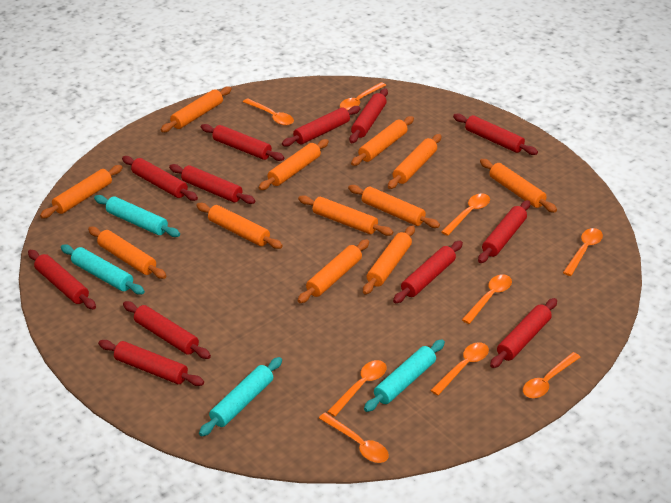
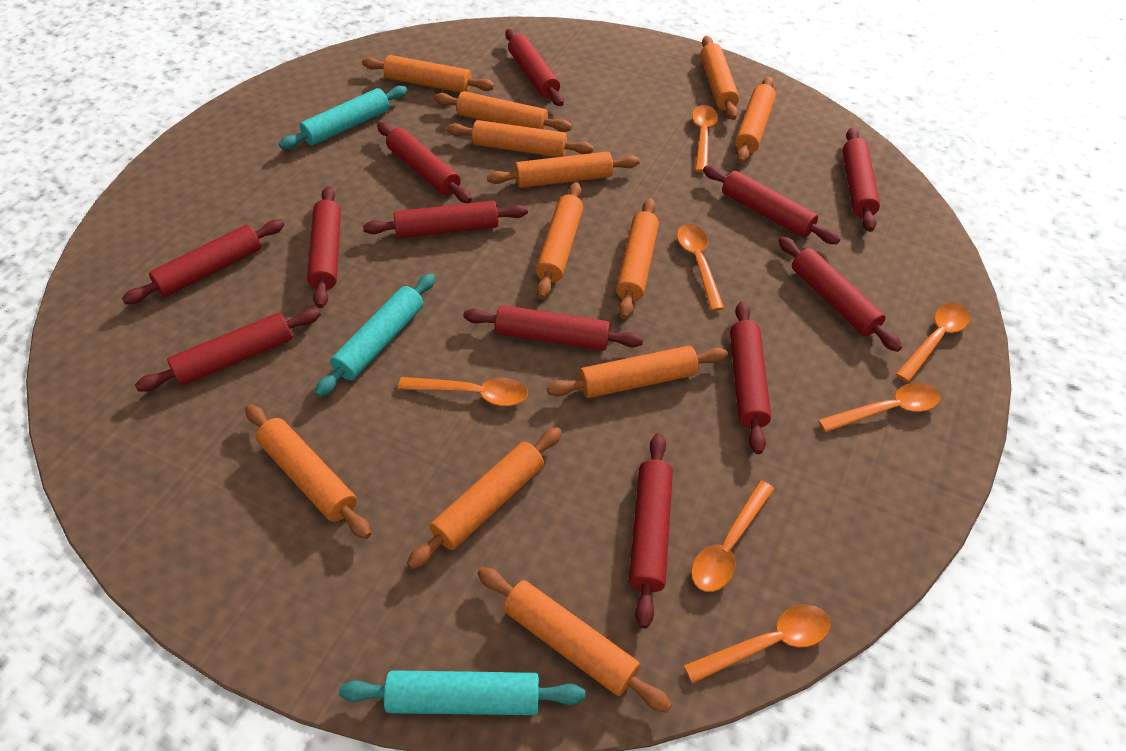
orange spoon: [243,98,294,126] [319,413,389,463] [327,360,386,417] [340,82,386,111] [430,342,489,395] [441,193,490,236] [462,274,512,324] [523,352,580,398] [563,228,603,276] = 9 -> [398,377,528,406] [677,224,724,311] [684,605,831,684] [691,481,774,592] [692,105,718,173] [818,383,940,433] [896,303,970,382] = 7
turquoise rolling pin: [61,245,145,295] [94,195,180,237] [199,357,282,436] [364,340,445,412] = 4 -> [279,86,407,149] [315,273,435,397] [339,670,585,715] = 3

